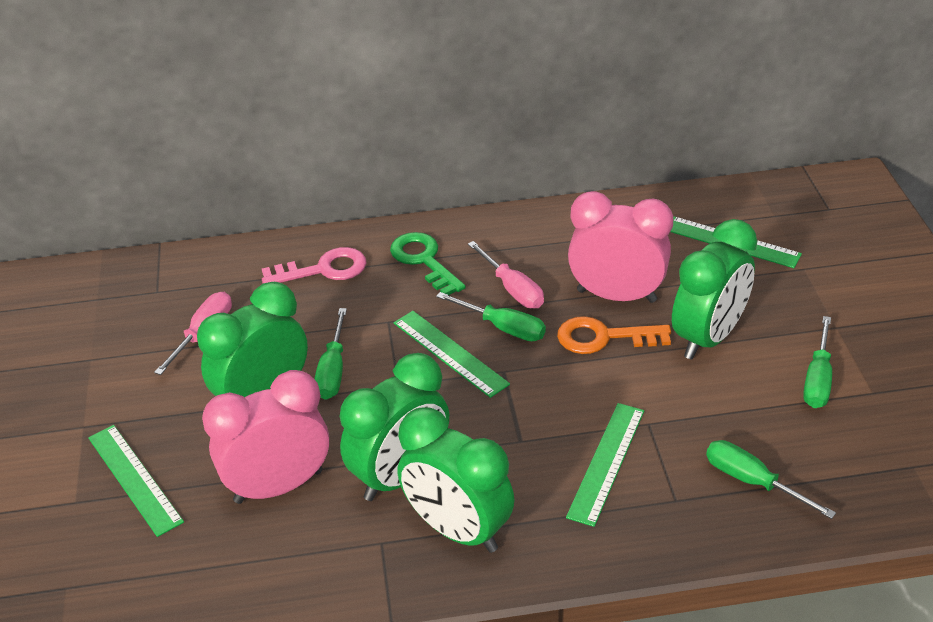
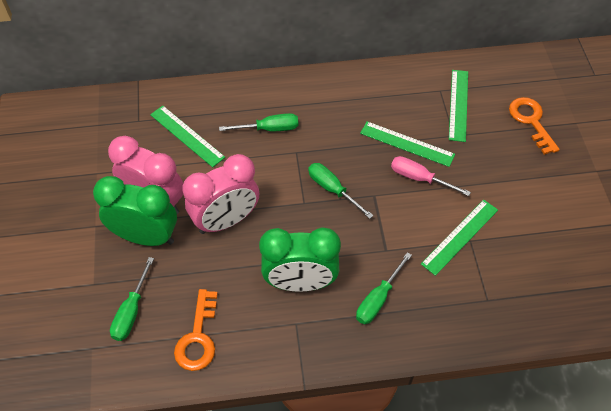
green clock: [197,282,308,397] [340,353,449,501] [398,407,514,553] [672,219,757,360] = 4 -> [93,176,177,246] [259,227,341,292] = 2
green key: [390,232,466,295] = 1 -> none = 0
orange key: [557,316,671,354] = 1 -> [174,289,218,371] [509,97,560,155] = 2
pink key: [262,247,366,283] = 1 -> none = 0
pink screwdriver: [154,292,232,375] [468,241,544,309] = 2 -> [391,156,471,196] = 1

